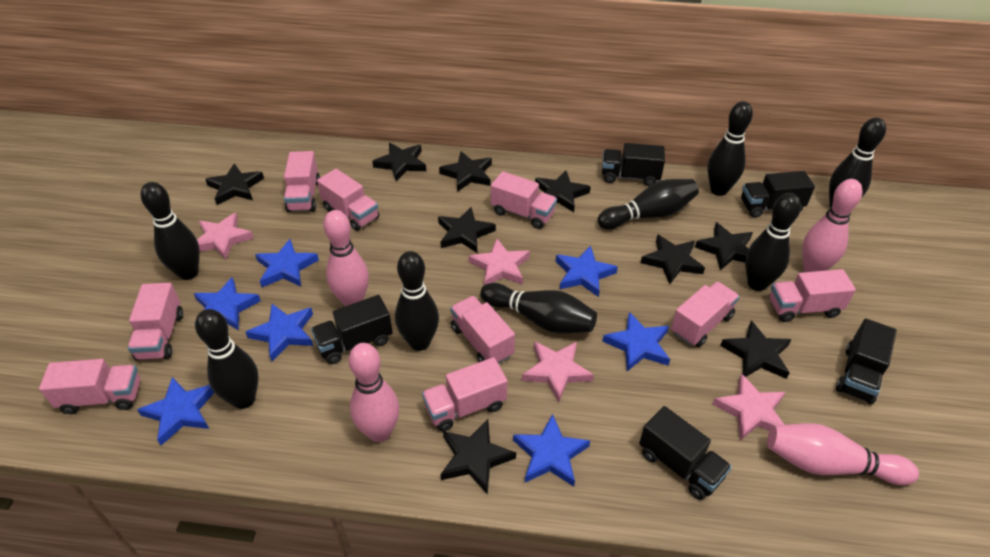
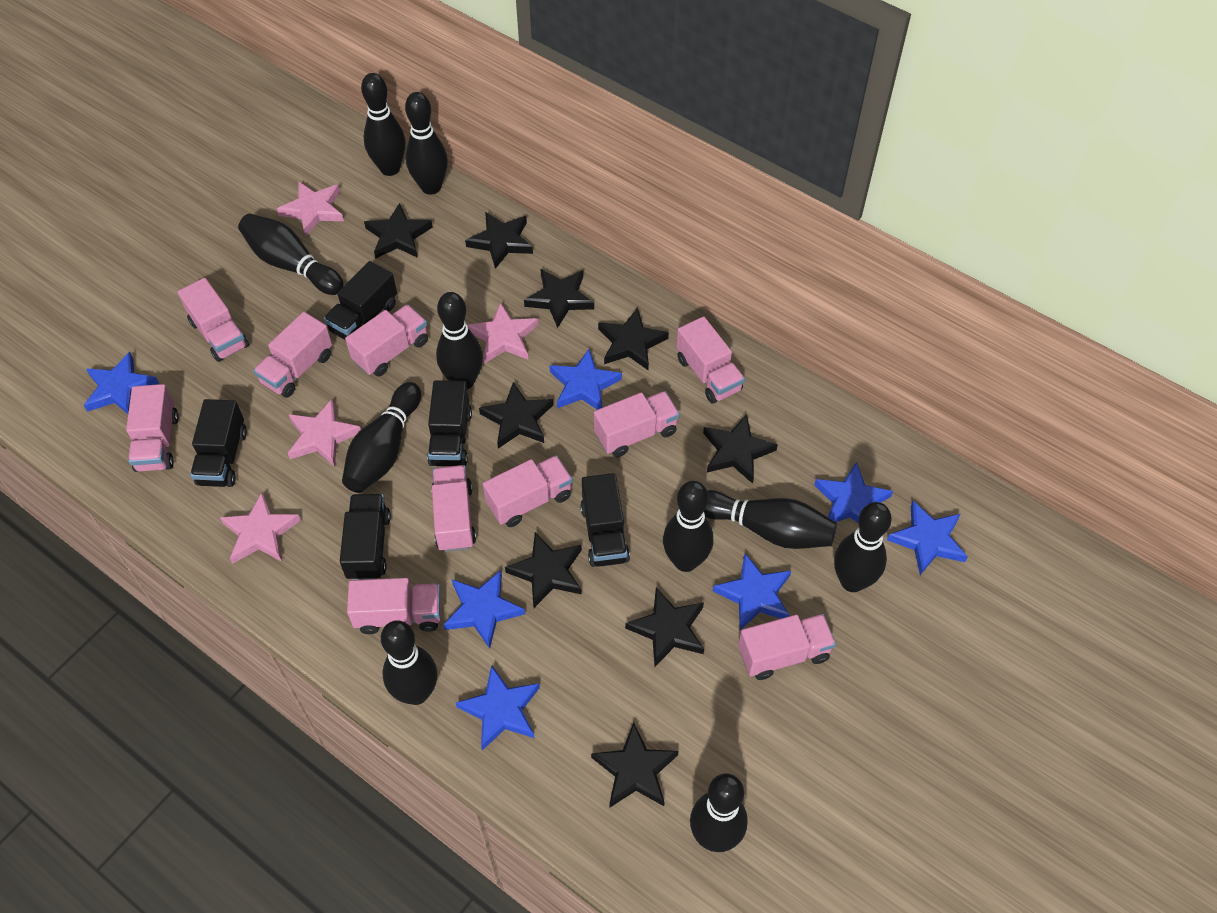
black bowling pin: [141,182,200,280] [195,309,258,409] [395,251,439,351] [480,283,597,334] [598,179,699,229] [708,101,753,196] [745,193,801,291] [829,117,886,207] = 8 -> [238,214,344,295] [342,382,421,493] [361,73,406,176] [381,620,437,705] [405,92,448,195] [436,292,483,389] [663,481,713,572] [690,773,748,852] [704,490,837,549] [834,502,892,592] = 10
pink bowling pin: [323,210,369,306] [349,343,399,442] [767,423,919,485] [802,179,863,272] = 4 -> none = 0
pink truck: [39,359,141,414] [128,283,183,361] [284,151,320,212] [317,169,379,231] [422,357,508,431] [450,296,515,364] [491,171,557,229] [671,282,740,347] [769,269,856,322] = 9 -> [126,384,179,472] [178,278,249,362] [253,312,332,398] [345,304,428,377] [347,578,441,634] [431,465,476,552] [483,455,573,527] [594,391,680,457] [676,316,745,404] [738,614,836,680] = 10

